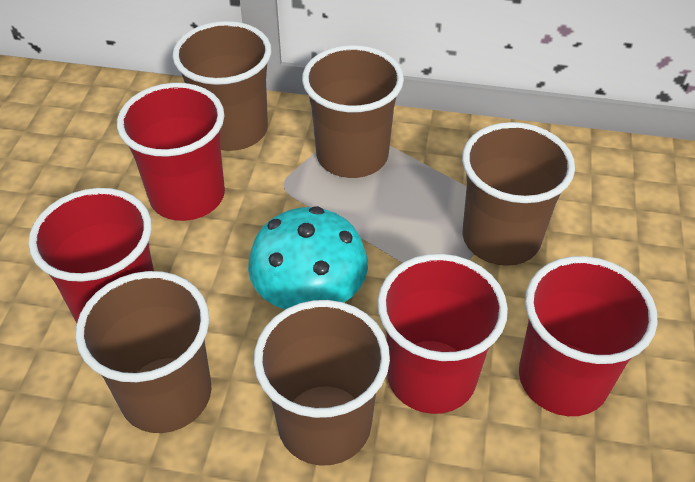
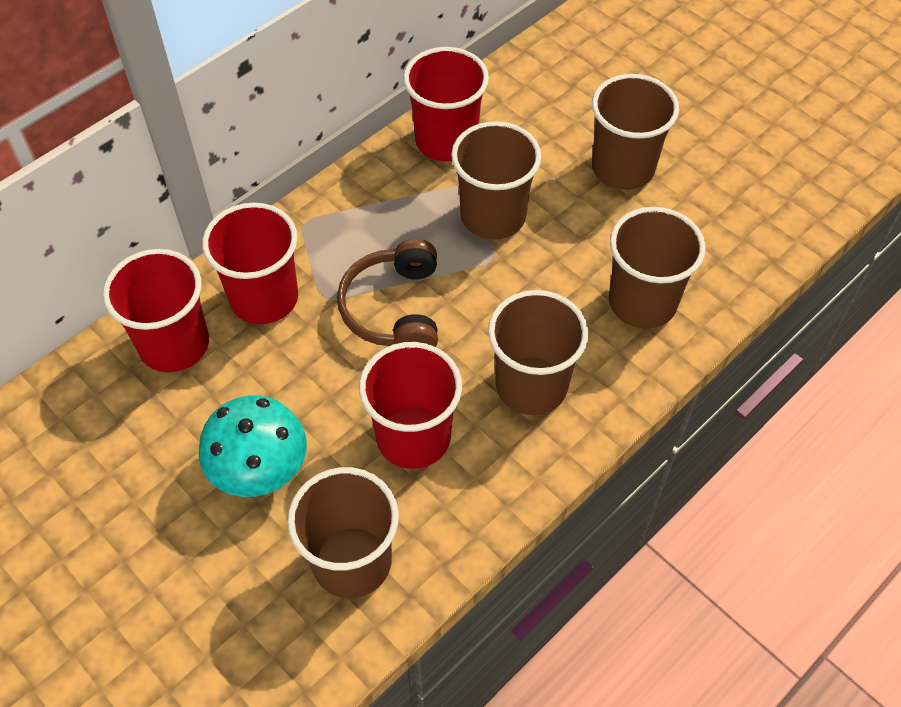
brown headphones: none = 0 -> [337,239,438,347] = 1

